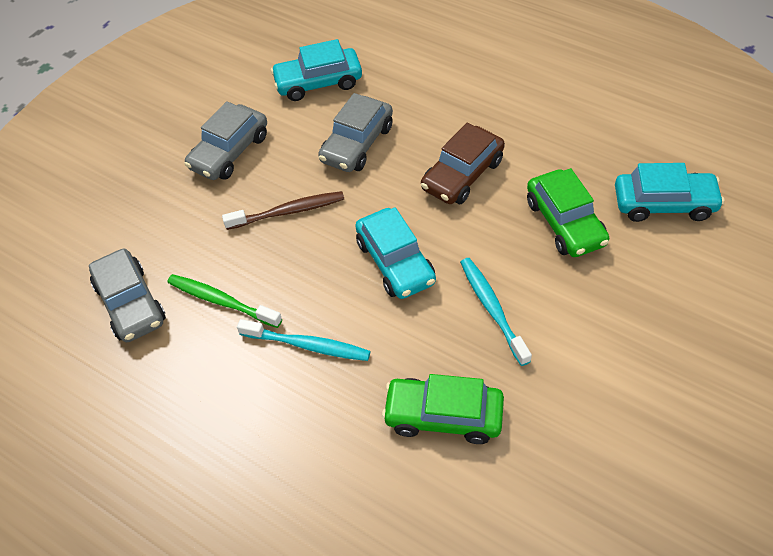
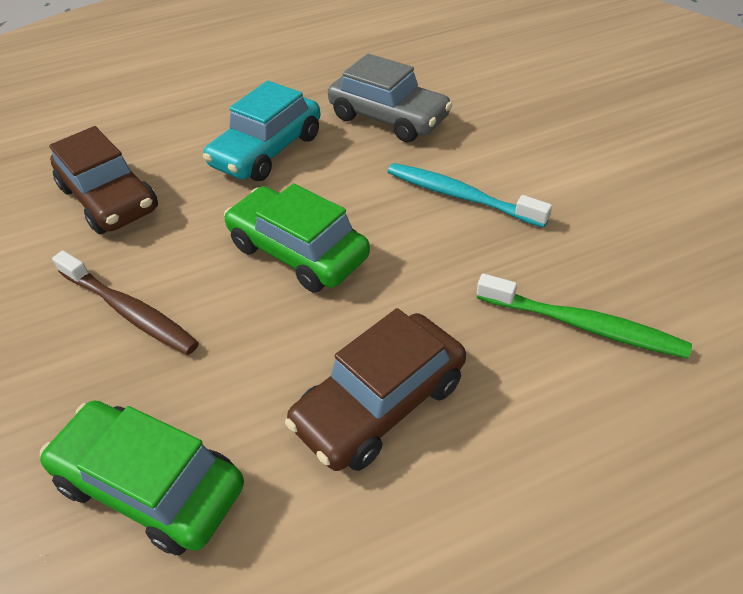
brown car: [421,123,505,204] = 1 -> [49,126,158,234] [285,308,466,471] = 2
grey car: [89,249,166,342] [184,101,267,180] [318,93,393,172] = 3 -> [328,54,452,142] = 1
turquoise car: [271,39,362,101] [355,207,436,299] [615,163,724,222] = 3 -> [203,81,320,181] = 1
turquoise toothbrush: [237,319,371,361] [460,258,532,366] = 2 -> [388,163,552,228] = 1

